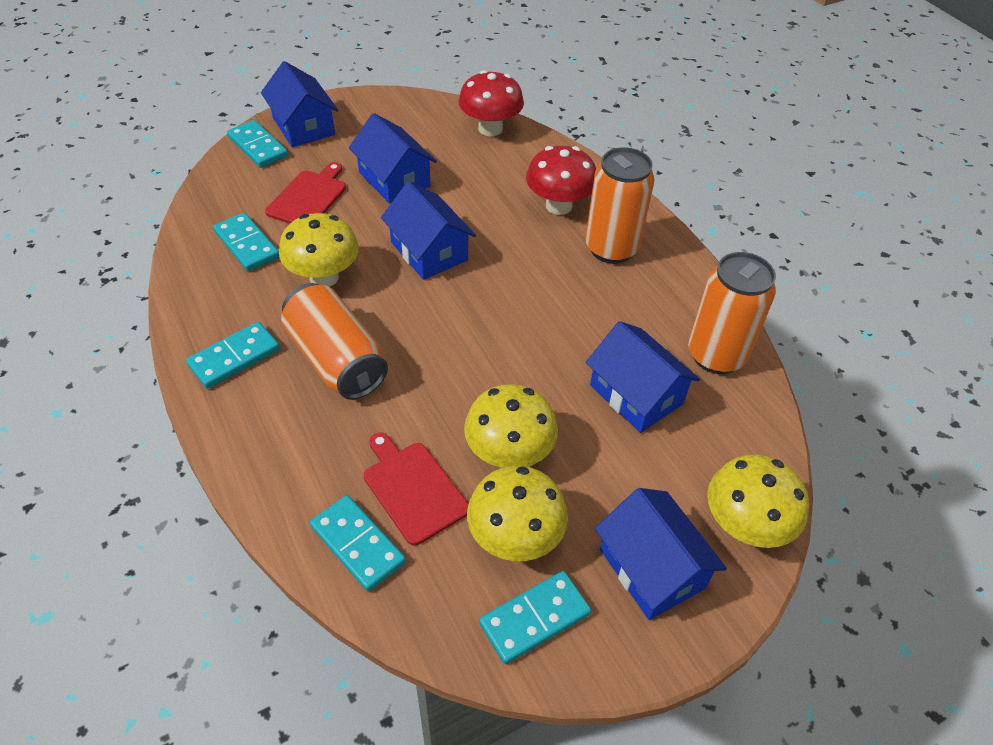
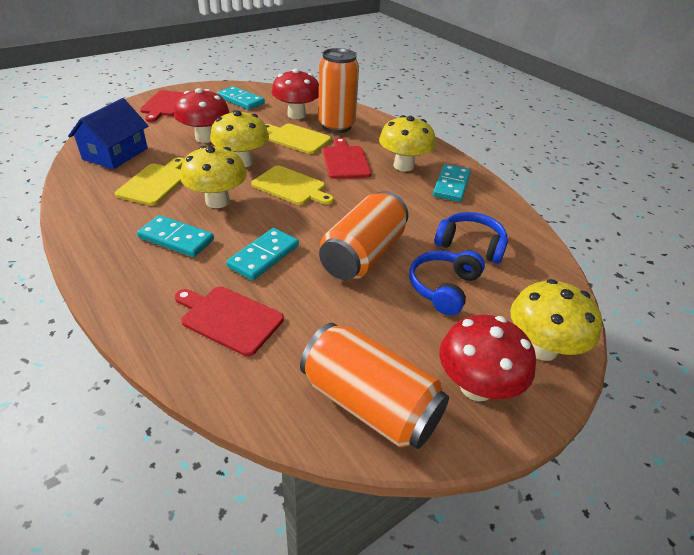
blue headphones: none = 0 -> [409,251,485,316] [435,212,508,264] = 2
blue house: [261,61,338,147] [349,113,437,204] [381,181,476,280] [586,321,700,433] [595,488,727,620] = 5 -> [68,98,148,169] = 1
red cutting board: [265,162,346,224] [364,433,469,545] = 2 -> [140,90,184,122] [174,286,284,356] [323,138,371,179] = 3
red mushroom: [458,70,524,136] [526,146,596,215] = 2 -> [174,88,230,143] [272,69,319,119] [439,315,536,401] = 3
turquoise domino: [186,322,280,389] [213,213,279,271] [227,120,288,168] [310,495,406,591] [479,571,591,664] = 5 -> [137,215,214,257] [217,86,265,110] [226,228,299,281] [433,164,471,202] = 4
yellow cutting board: none = 0 -> [115,157,184,206] [251,166,334,205] [265,124,331,154] = 3

